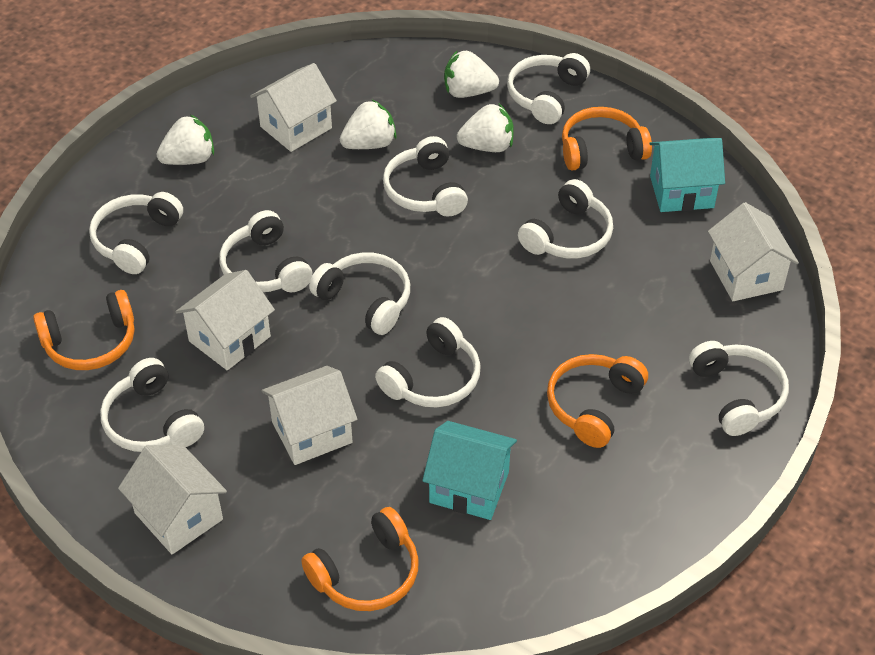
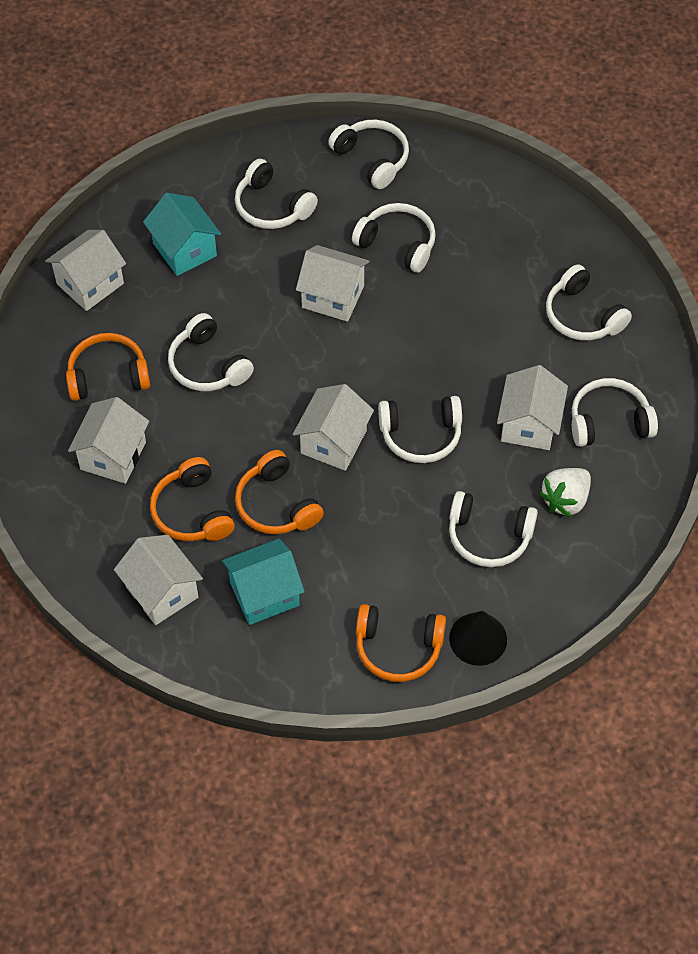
black cone: none = 0 -> [449,611,507,666] = 1
white headphones: [89,192,183,274] [100,358,204,452] [219,210,312,292] [309,252,410,335] [375,317,481,408] [383,136,468,216] [507,53,590,124] [518,179,613,259] [689,341,789,436] = 9 -> [168,313,254,391] [235,159,318,229] [328,120,409,189] [352,203,436,273] [378,396,462,463] [449,491,538,567] [546,264,632,340] [572,378,658,447] = 8
white house: [118,445,227,554] [176,270,275,370] [250,63,337,152] [262,366,357,465] [708,202,799,301] = 5 -> [45,230,126,311] [68,397,149,484] [114,535,203,625] [293,384,374,471] [296,245,369,322] [497,365,568,450] = 6
white strawberry: [157,114,214,165] [340,99,396,149] [444,50,499,98] [457,103,514,152] = 4 -> [539,468,591,517] = 1

